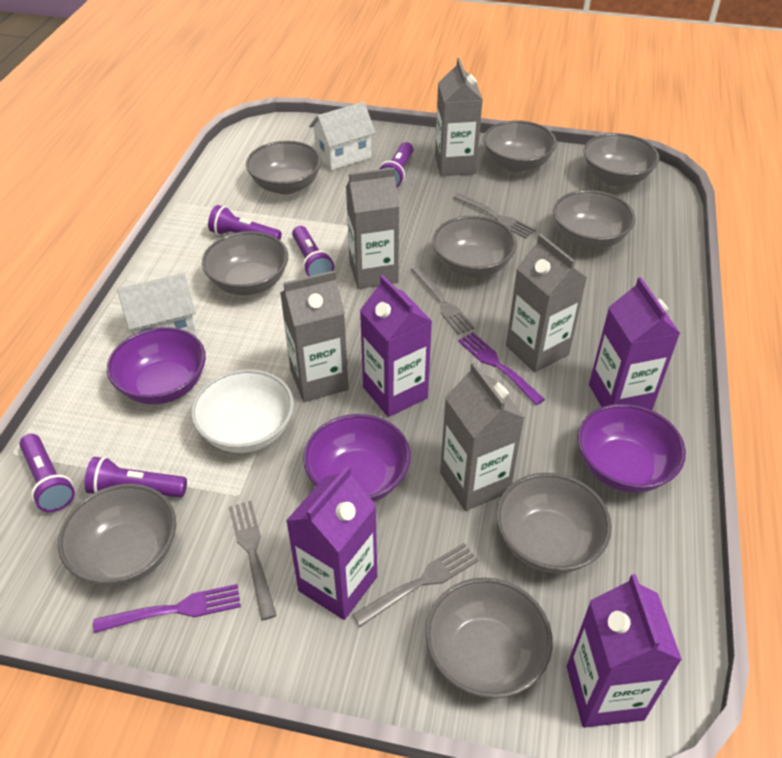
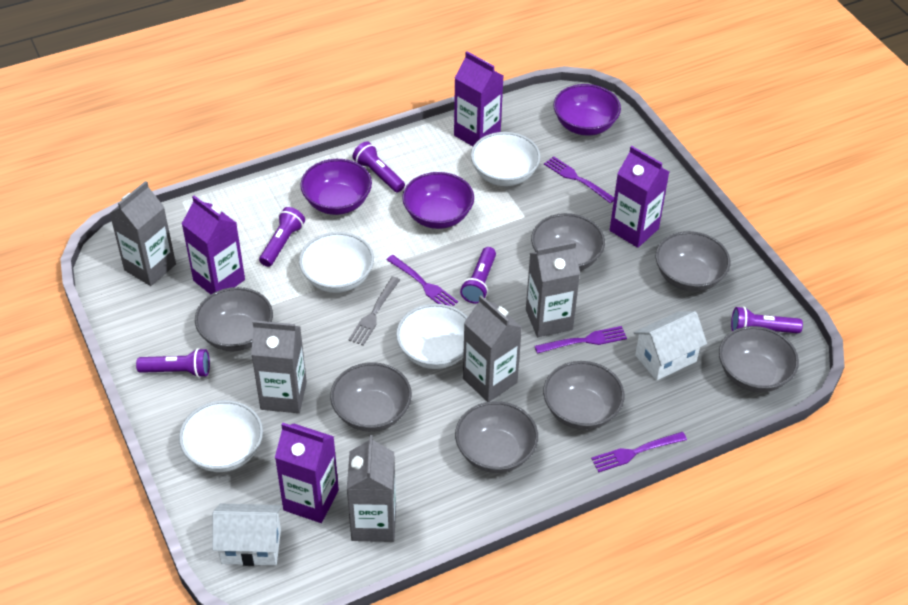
grey bowl: [58,484,176,587] [202,231,288,295] [246,141,322,194] [425,578,553,698] [432,216,517,278] [483,120,557,172] [496,473,612,574] [553,190,636,249] [583,133,659,186] = 9 -> [195,287,273,351] [330,362,412,432] [455,401,538,473] [531,213,605,271] [543,361,624,430] [656,231,730,292] [719,326,799,393] = 7
grey fork: [229,501,277,620] [352,543,478,627] [411,266,474,335] [453,193,536,238] = 4 -> [348,276,400,346] = 1
purple fork: [93,584,241,633] [458,332,545,405] = 2 -> [387,255,458,307] [535,326,627,354] [544,156,614,203] [591,432,687,472] = 4
white bowl: [191,369,294,453] = 1 -> [179,400,263,472] [299,232,374,293] [396,304,468,369] [471,132,541,186] = 4

